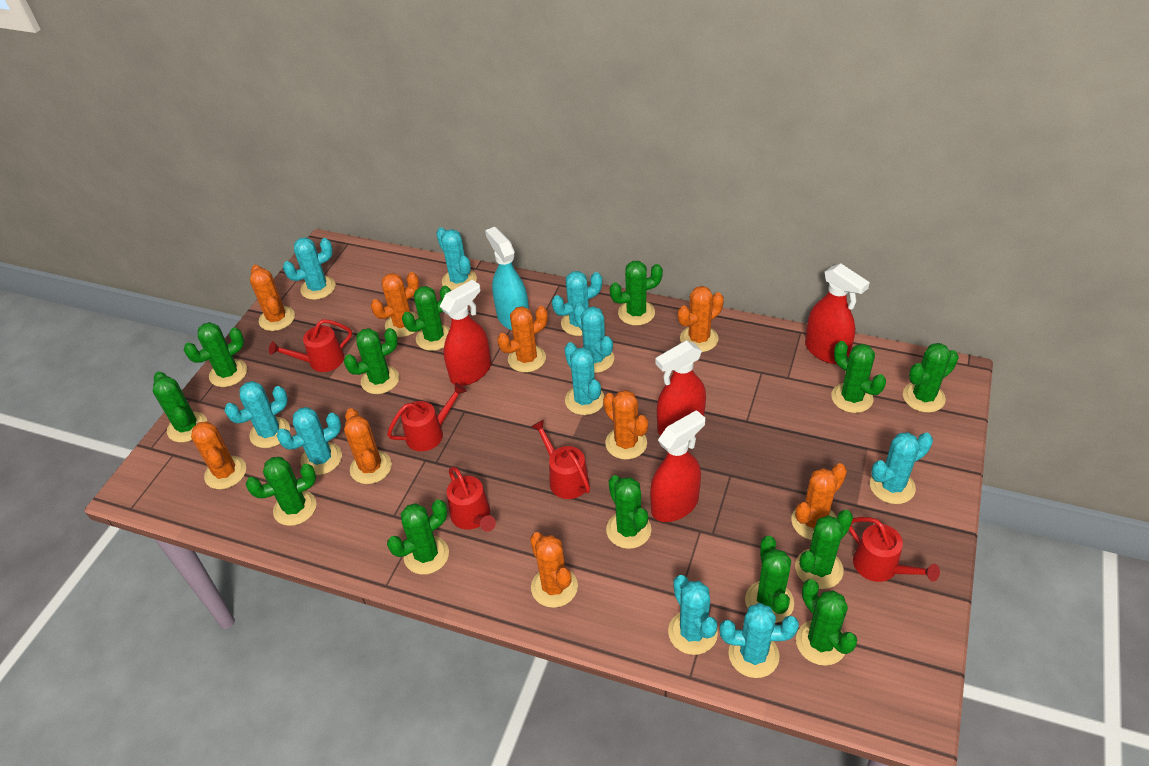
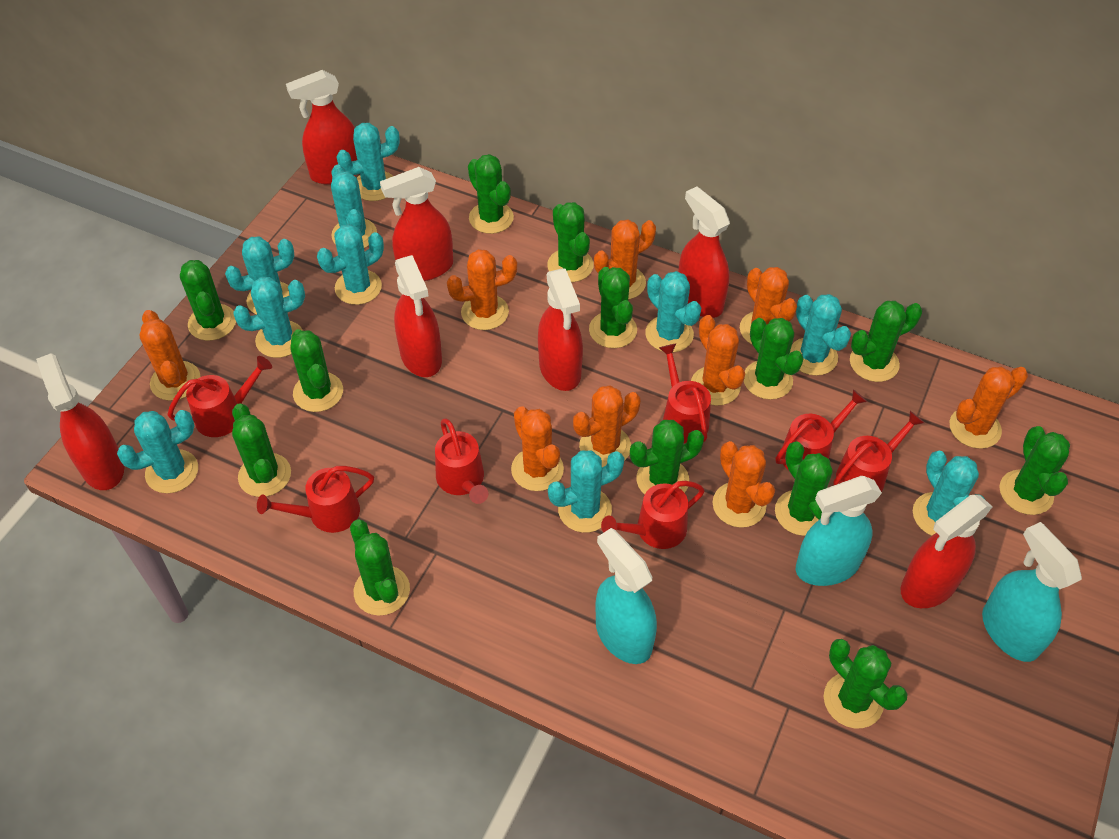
red spray bottle: [440,280,491,386] [650,410,705,522] [655,340,706,436] [805,263,870,364] = 4 -> [36,353,124,490] [286,70,357,185] [380,167,453,281] [394,255,442,377] [538,269,583,391] [678,187,730,318] [901,495,992,608] = 7
red watering can: [269,319,352,372] [387,383,467,451] [447,467,496,532] [531,420,590,499] [849,517,940,582] = 5 -> [167,356,272,437] [257,466,374,533] [435,419,488,504] [601,481,705,549] [659,344,711,443] [776,389,867,470] [833,411,924,492] = 7
turquoise spray bottle: [485,227,529,330] = 1 -> [595,528,657,664] [796,476,882,586] [982,522,1082,662] = 3

